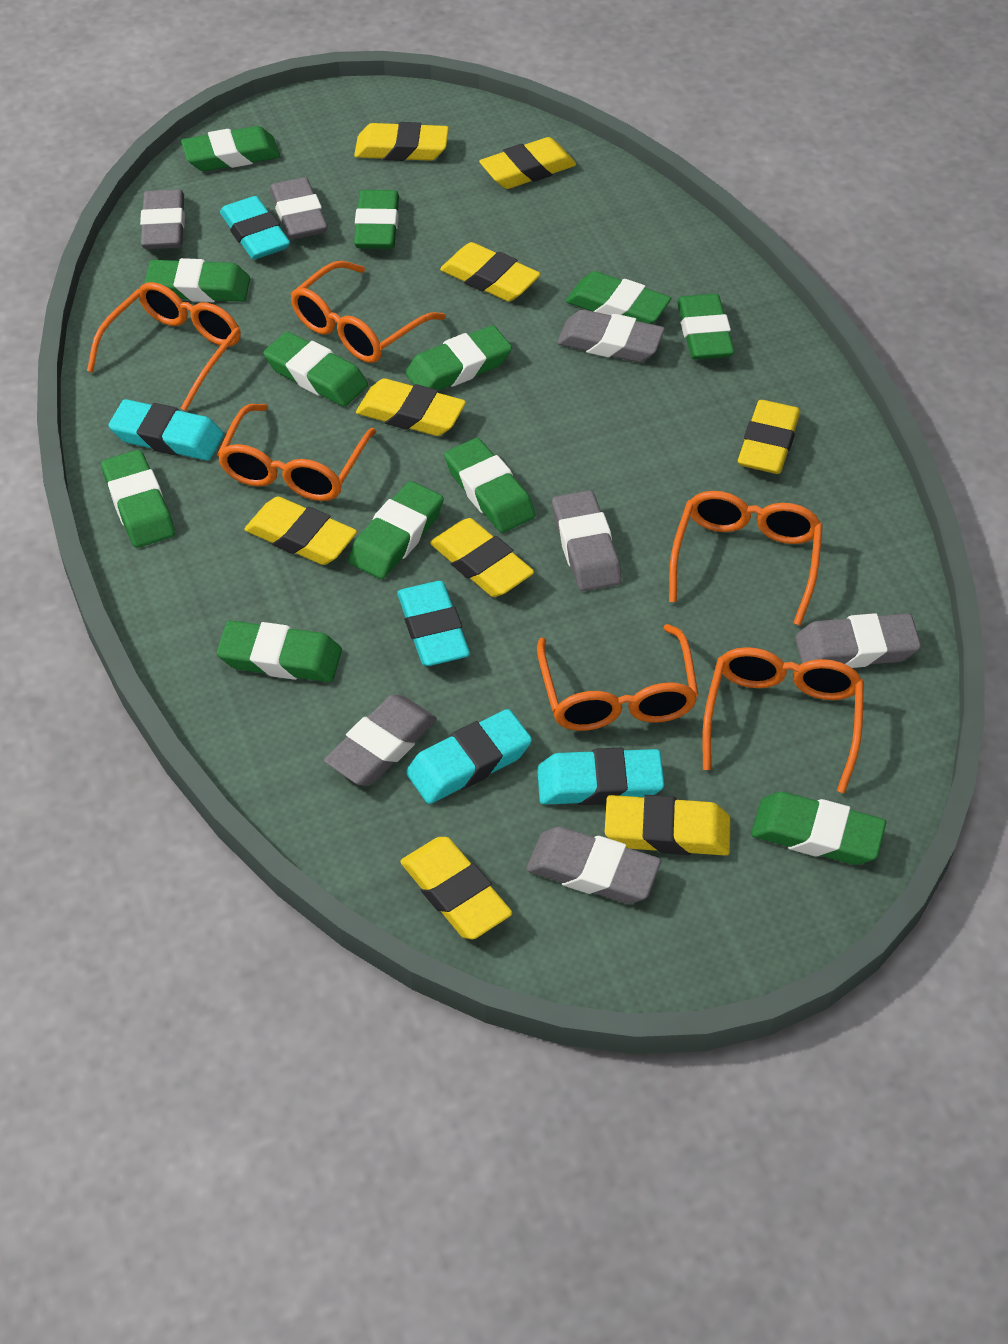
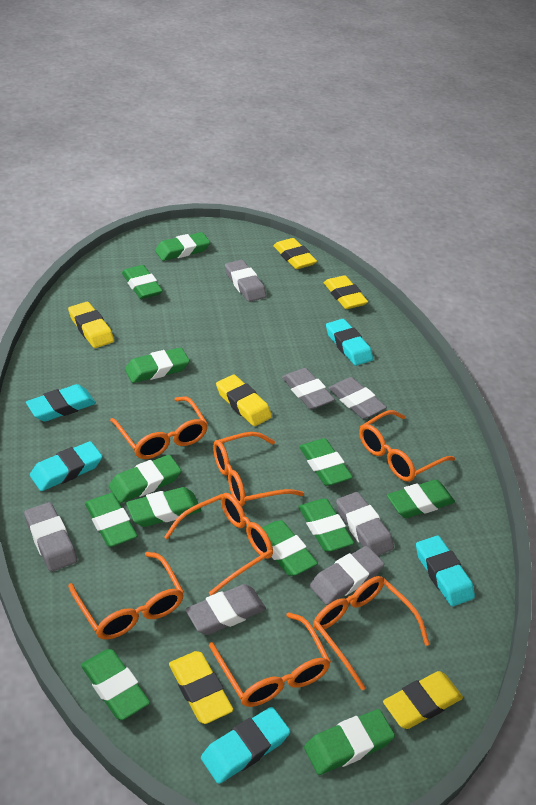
orange glasses: [87,282,241,411] [217,404,376,501] [291,261,446,363] [537,624,699,731] [669,491,823,626] [702,647,864,794] = 6 -> [68,552,184,640] [110,396,208,459] [164,493,273,595] [209,613,331,707] [213,432,304,507] [313,576,430,690] [359,410,455,482] = 7
yellow eraser: [245,497,357,565] [354,122,449,161] [356,378,466,436] [400,837,512,939] [430,518,534,597] [440,242,541,301] [479,137,576,189] [605,795,730,856] [738,400,800,474] = 9 -> [68,302,114,348] [169,651,233,724] [216,374,272,426] [273,238,317,269] [324,275,368,309] [383,671,463,729] = 6

